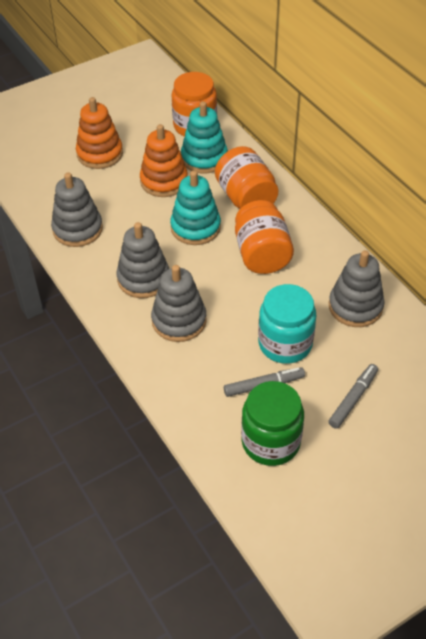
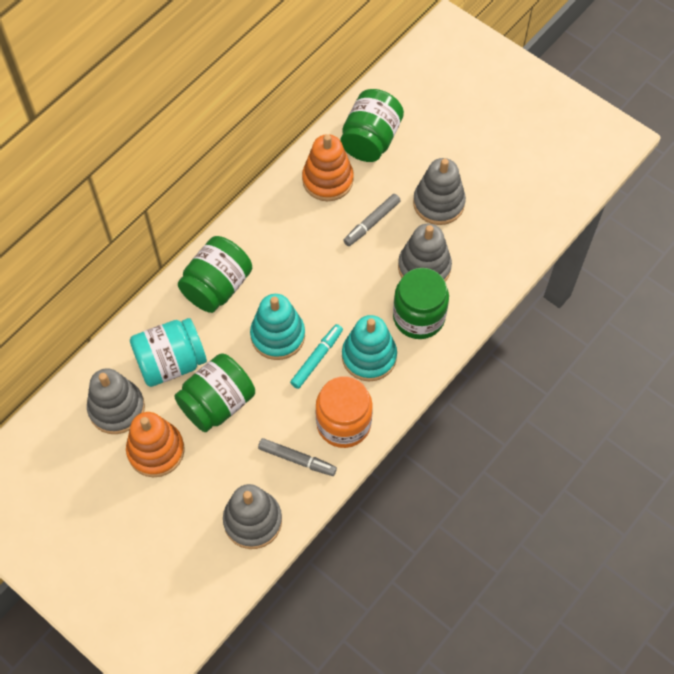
green jar: [241,381,304,466] = 1 -> [174,353,255,432] [178,236,252,313] [340,89,404,162] [393,268,449,339] = 4
orange jar: [172,72,217,137] [215,146,278,209] [235,200,294,274] = 3 -> [316,376,373,448] = 1
turquoise marker: none = 0 -> [290,324,343,389] = 1

